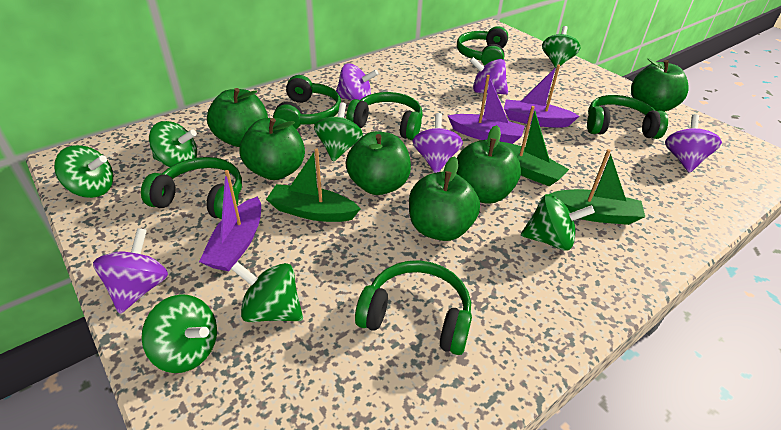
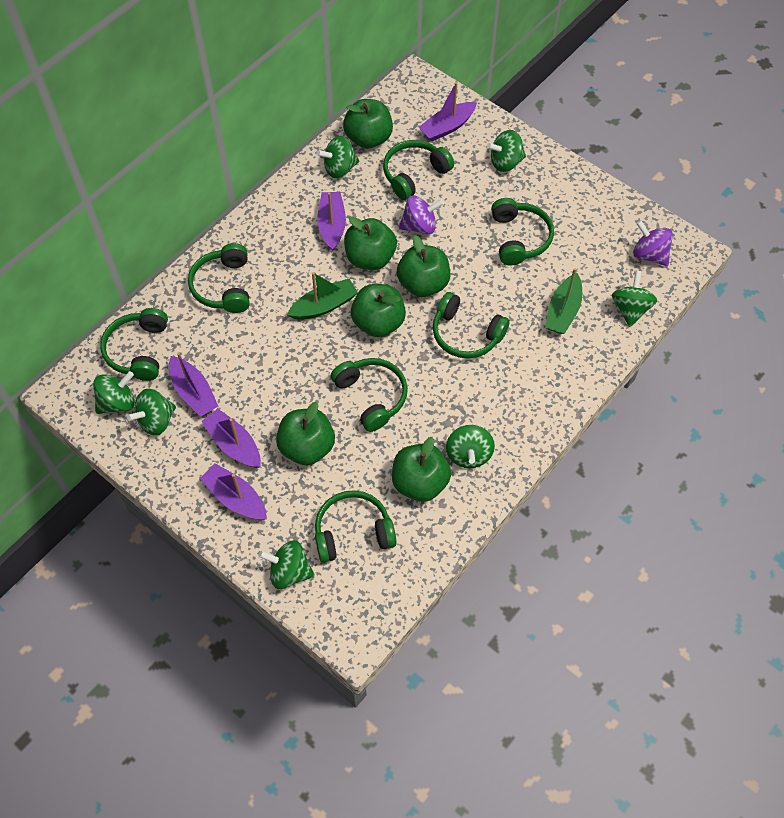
green boat: [266,148,361,222] [499,106,569,186] [550,149,645,225] = 3 -> [287,272,358,320] [545,268,582,334] = 2
green headphones: [141,157,242,219] [273,75,341,129] [346,92,423,140] [355,260,472,355] [457,26,508,66] [587,95,668,139] = 6 -> [100,308,168,381] [188,243,250,313] [315,490,397,563] [331,358,408,432] [383,140,454,200] [433,292,510,358] [491,198,554,265] = 7
purple boat: [199,170,261,271] [448,75,525,144] [504,64,579,128] = 3 -> [169,352,218,417] [200,463,267,520] [202,409,261,468] [317,192,346,251] [418,82,477,141] = 5
purple spinning top: [93,228,168,314] [336,64,378,101] [413,113,463,173] [470,57,508,95] [665,114,722,173] = 5 -> [399,195,444,234] [633,220,673,266] = 2

